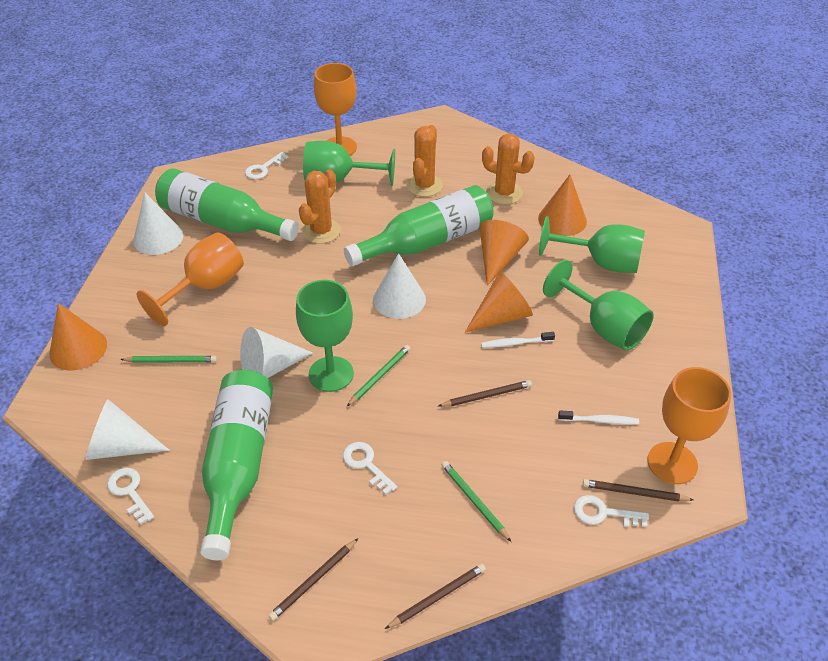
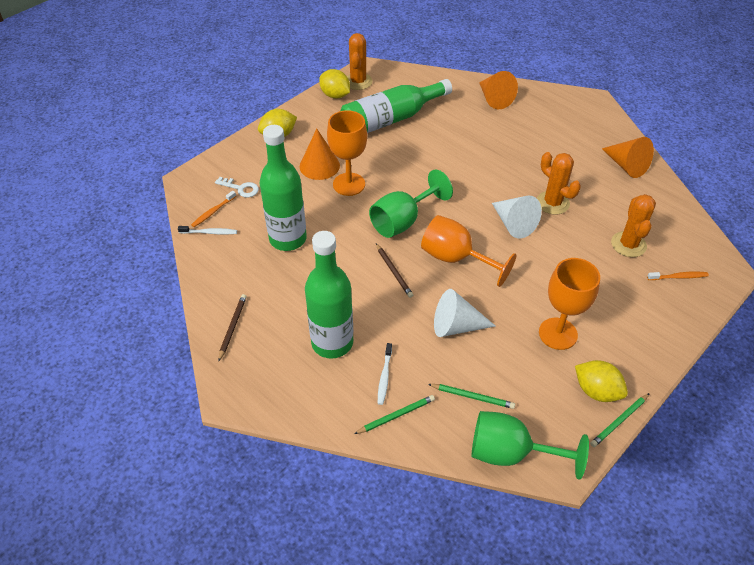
brown pencil: [268,538,358,621] [385,564,486,629] [439,380,532,407] [583,479,694,502] = 4 -> [218,294,247,362] [376,243,413,298] = 2
green goblet: [296,280,354,392] [303,141,395,186] [539,216,645,273] [543,260,654,351] = 4 -> [369,169,453,238] [471,411,589,480] = 2
orange cone: [49,303,107,370] [465,272,533,333] [479,220,529,286] [538,175,587,236] = 4 -> [300,129,340,180] [479,71,518,109] [602,137,654,178] = 3
orange toothbrush: none = 0 -> [191,191,236,227] [647,272,709,280] = 2
white cone: [86,399,170,460] [133,193,183,255] [240,327,313,378] [373,253,426,319] = 4 -> [434,289,495,337] [492,196,542,238] = 2
white key: [107,468,154,525] [245,152,288,179] [343,442,397,495] [574,495,649,527] = 4 -> [215,177,259,197] = 1
yellow lemon: none = 0 -> [258,109,297,137] [319,69,350,99] [575,360,628,402] = 3

